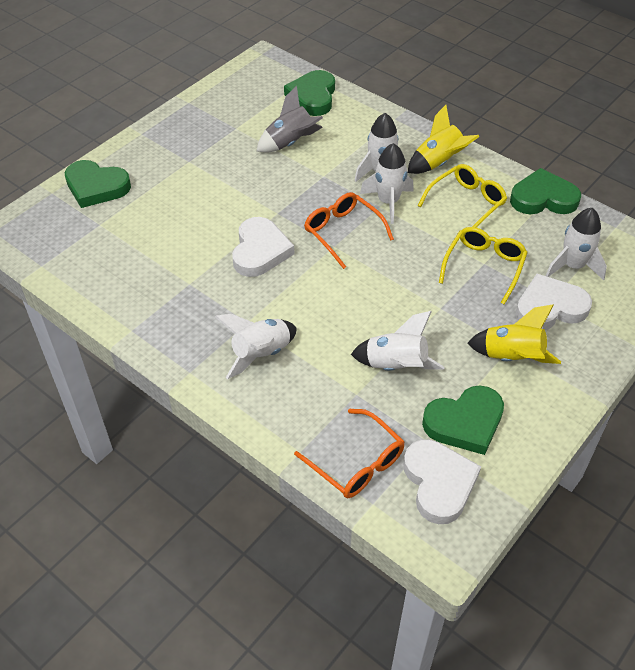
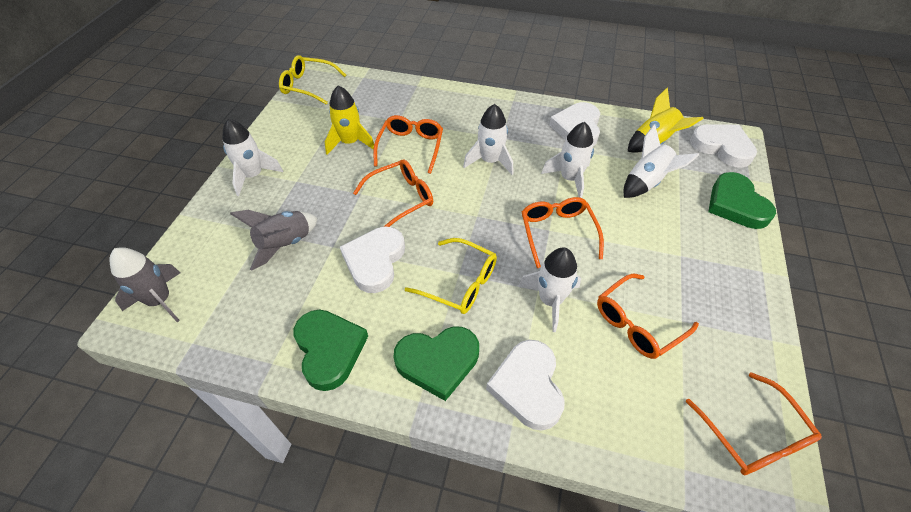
green heart: [64,160,131,208] [284,70,335,116] [422,385,504,455] [510,168,581,214] = 4 -> [293,310,368,391] [393,326,479,401] [708,172,776,229] = 3
grey rocket: [257,86,323,153] = 1 -> [110,247,180,322] [230,210,318,271] = 2
orange glasses: [294,409,405,498] [304,192,394,269] = 2 -> [353,159,433,227] [373,115,443,174] [522,197,604,268] [597,274,699,359] [686,372,822,475] = 5
white heart: [232,217,294,277] [403,439,481,524] [515,274,592,330] = 3 -> [340,227,405,293] [486,340,564,430] [549,102,601,146] [690,124,757,168] = 4

